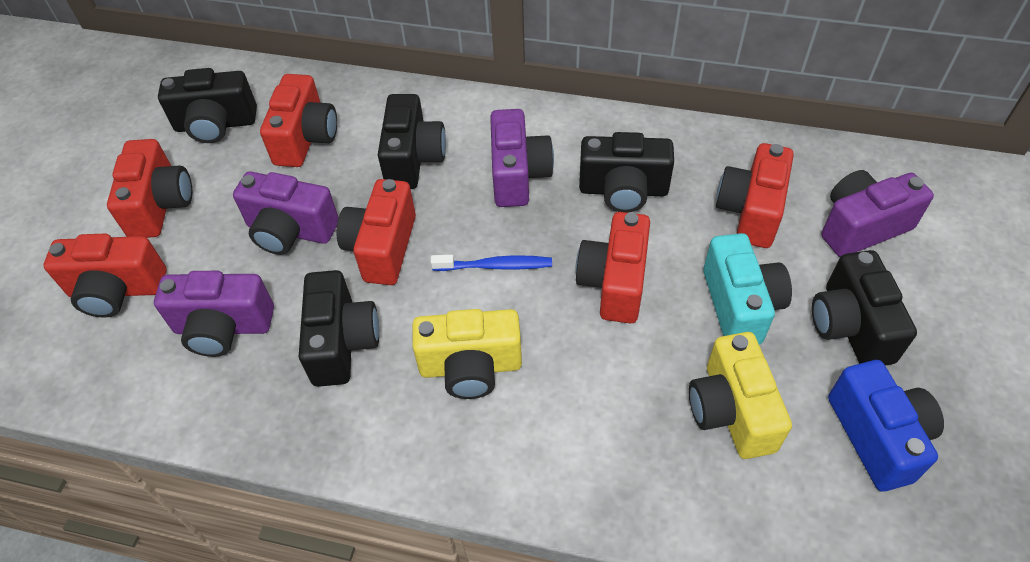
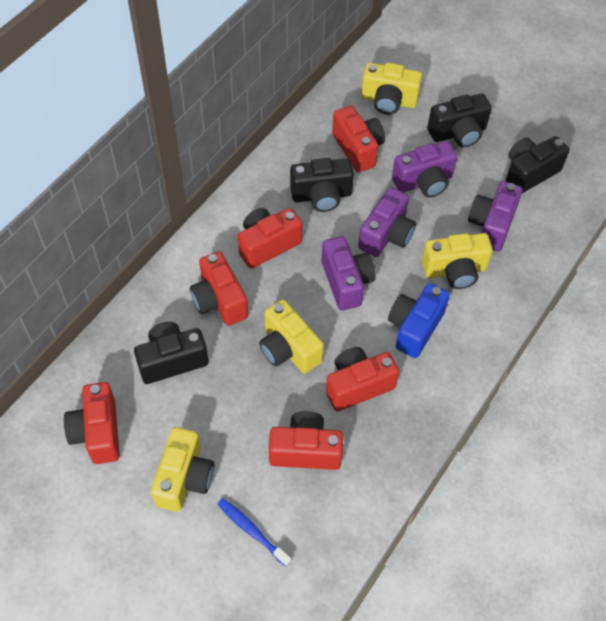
black camera: [158,68,257,143] [299,270,379,387] [378,94,446,189] [579,132,674,213] [812,250,917,365] = 5 -> [134,322,208,384] [290,158,354,212] [427,93,492,147] [506,136,570,193] = 4
turquoise camera: [703,233,792,344] = 1 -> none = 0
yellow camera: [412,309,522,399] [689,332,792,459] = 2 -> [151,427,214,512] [259,299,324,374] [361,63,422,115] [422,233,493,289] = 4

